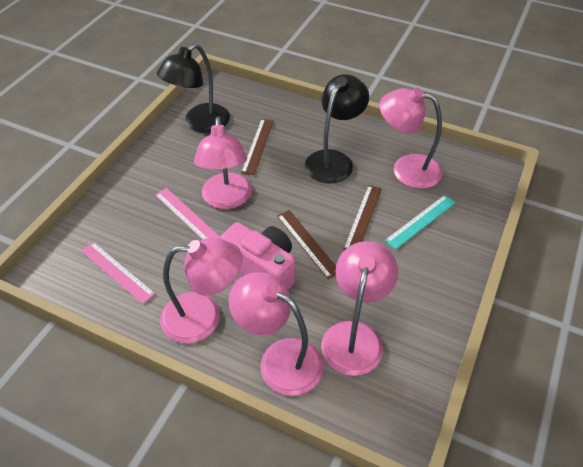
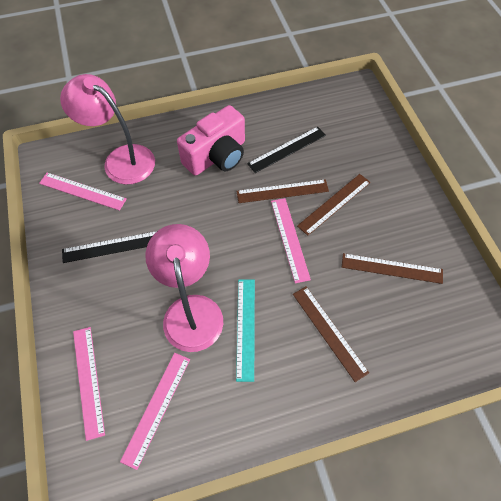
black lamp: [157,44,230,133] [305,74,369,184] = 2 -> none = 0
black ruler: none = 0 -> [62,231,157,263] [247,127,326,173] = 2
brown ruler: [241,119,274,175] [277,210,336,279] [343,185,382,250] = 3 -> [236,179,329,203] [293,286,369,382] [297,174,371,236] [342,253,443,284] = 4
pink lamp: [160,238,243,343] [194,117,252,209] [228,272,324,396] [321,241,398,376] [379,88,442,189] = 5 -> [60,74,155,184] [145,224,223,352] = 2
pink ruler: [81,242,155,304] [155,188,220,240] = 2 -> [39,173,126,211] [73,327,105,441] [120,353,190,470] [271,198,311,283] = 4

